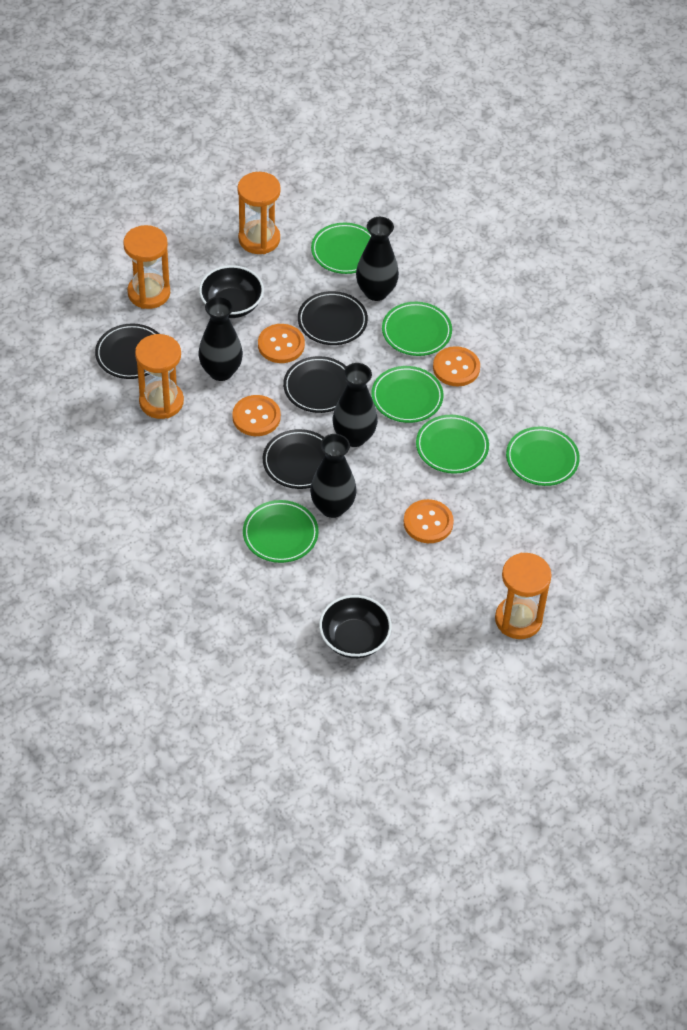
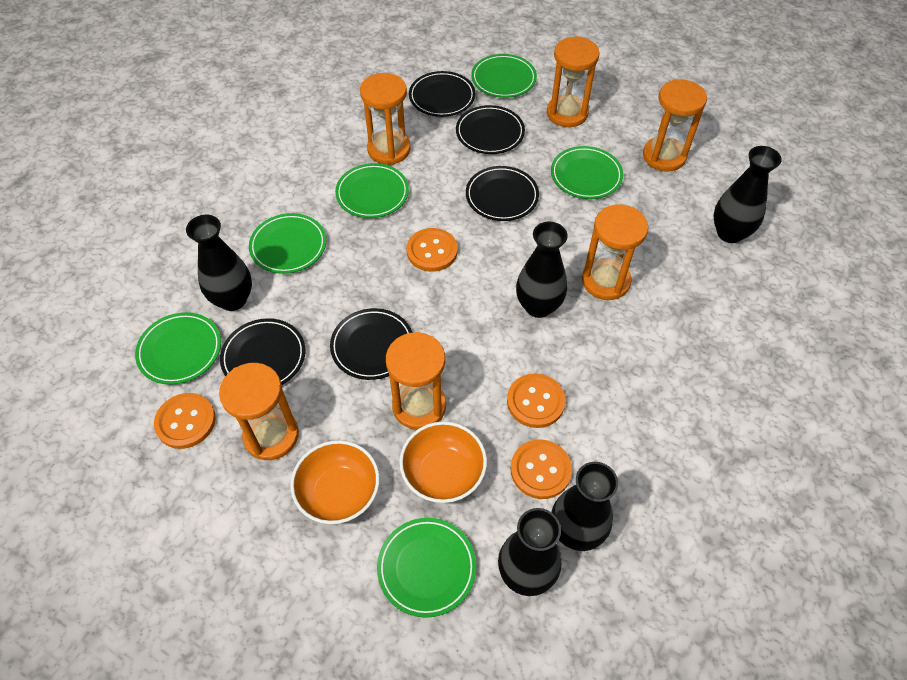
black bowl: [199,265,264,318] [319,595,392,658] = 2 -> none = 0
black plate: [95,323,159,379] [263,429,325,489] [283,356,348,413] [298,291,368,345] = 4 -> [220,318,305,385] [330,308,413,380] [409,71,475,117] [456,105,525,154] [466,166,539,221] = 5
black vase: [198,296,243,381] [310,434,357,518] [333,363,378,447] [356,217,399,301] = 4 -> [186,215,252,311] [498,508,561,596] [516,222,568,318] [552,462,618,551] [713,146,782,243] = 5
orange bowl: none = 0 -> [290,440,379,524] [399,421,487,503] = 2
orange hourglass: [123,225,170,309] [135,334,184,419] [237,172,281,254] [495,553,552,639] = 4 -> [219,363,299,460] [360,73,410,165] [386,332,446,430] [547,36,600,127] [582,204,648,300] [643,79,707,172] = 6

